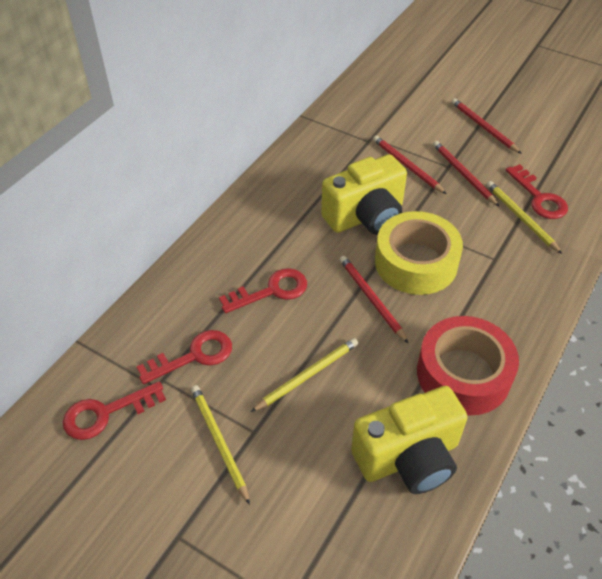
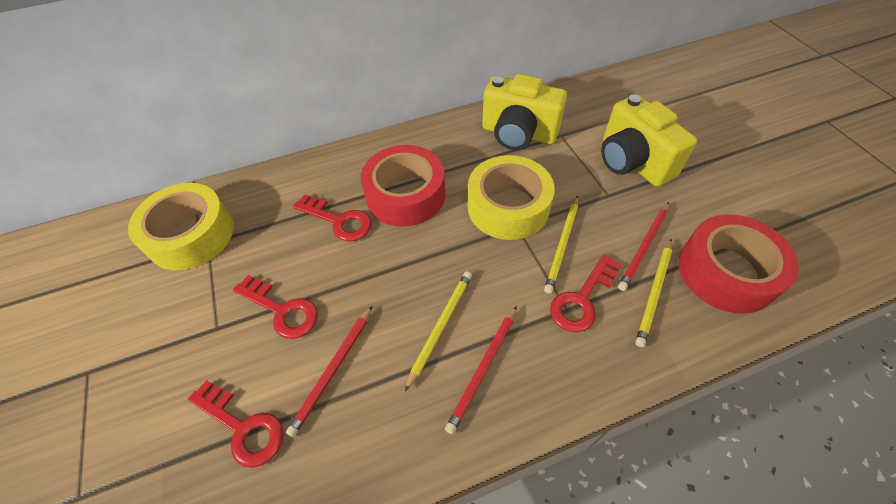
red pencil: [339,256,409,344] [373,135,446,194] [433,141,499,206] [451,98,522,154] = 4 -> [286,306,372,437] [445,306,517,434] [618,202,669,291] = 3
red tape: [417,316,519,416] = 1 -> [361,145,445,227] [678,214,799,314] = 2
yellow tape: [375,211,463,295] = 1 -> [128,183,234,270] [468,155,555,240] = 2

